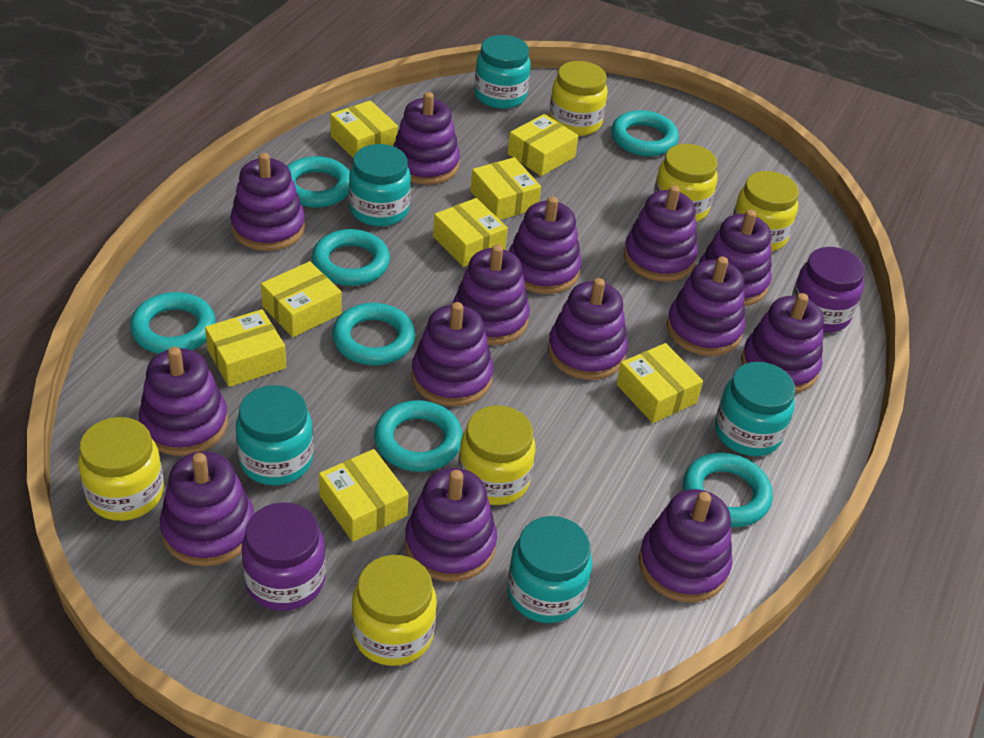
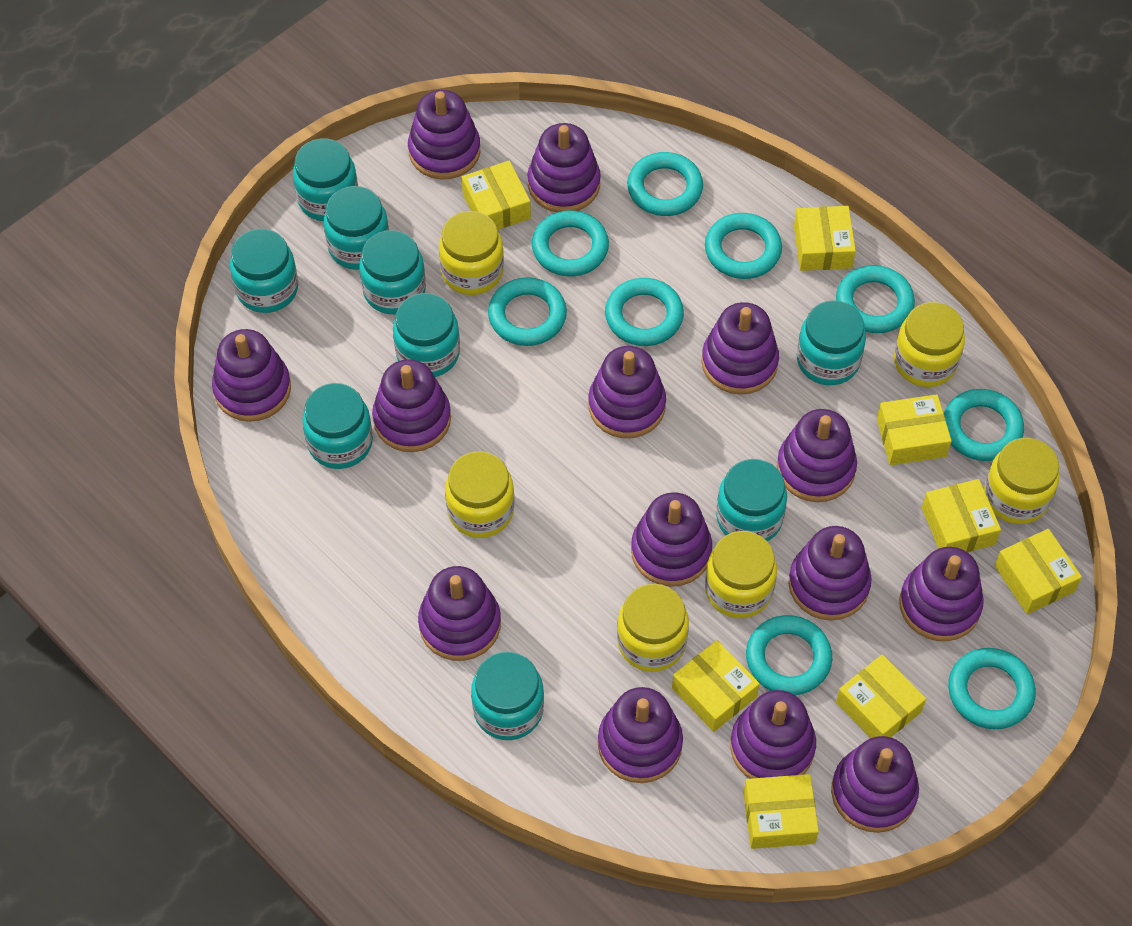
purple jar: [241,502,326,611] [792,247,865,333] = 2 -> none = 0
turquoise jar: [236,385,313,485] [349,144,411,227] [474,35,531,109] [507,516,592,623] [715,362,795,456] = 5 -> [230,229,298,313] [293,139,358,221] [302,383,373,469] [324,186,389,270] [359,230,426,314] [393,293,460,377] [471,652,544,740] [716,459,787,541] [797,300,866,385] = 9
turquoise ring: [130,292,215,354] [287,156,350,208] [312,229,390,286] [332,303,415,365] [374,400,463,472] [611,110,679,156] [683,453,773,527] = 7 -> [488,277,567,346] [532,210,609,277] [605,278,684,346] [627,152,703,216] [705,213,782,279] [746,615,832,695] [836,265,915,333] [944,389,1024,461] [948,648,1036,729] = 9

